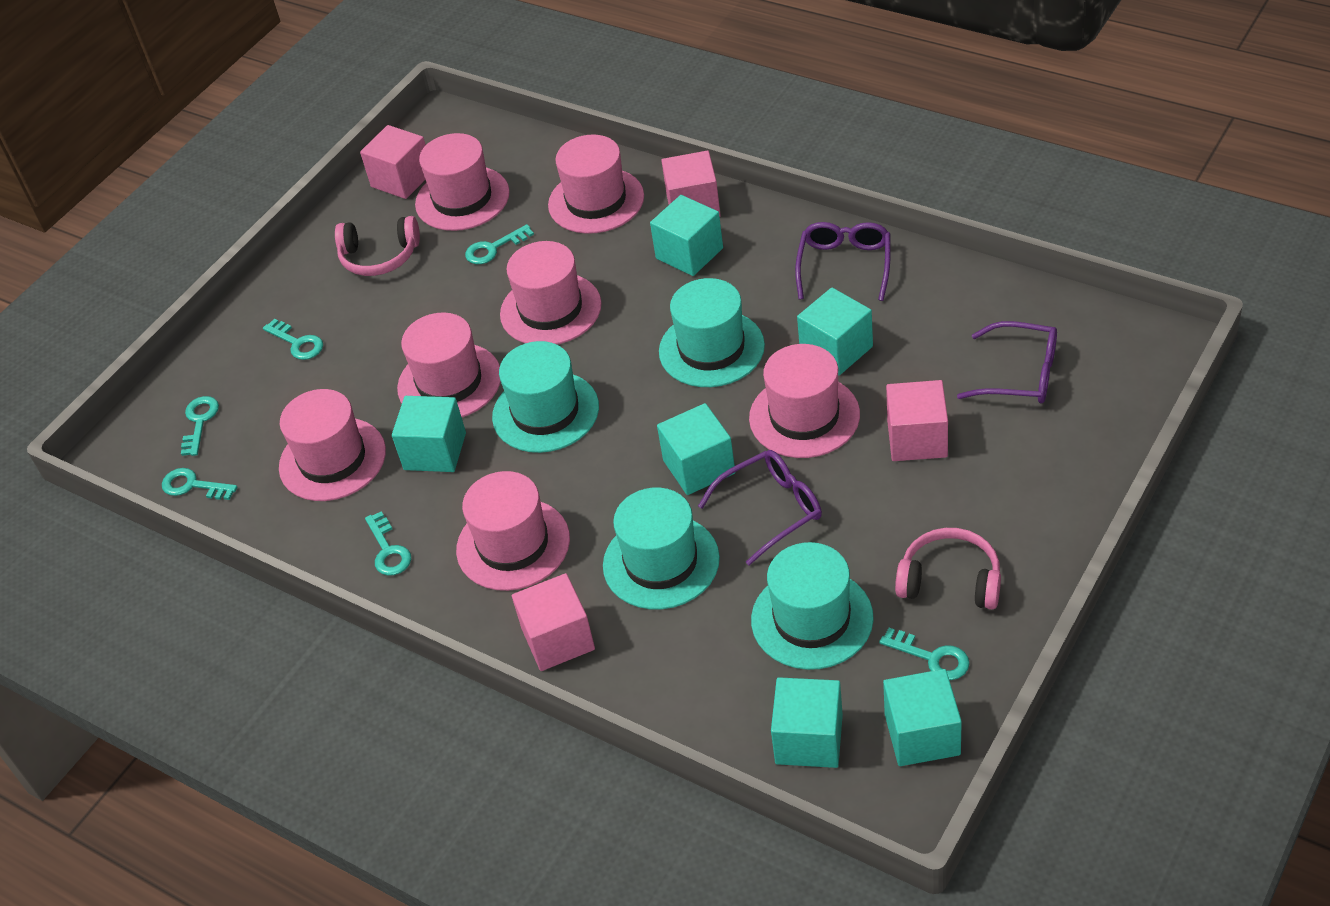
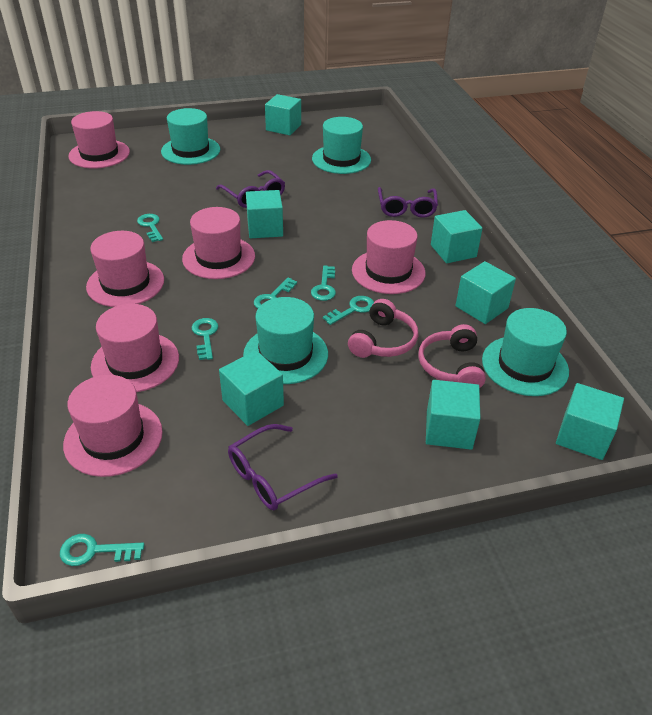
pink cube: [360,125,426,199] [512,573,595,671] [661,150,721,216] [886,380,948,461] = 4 -> none = 0
pink hat: [279,389,386,501] [397,313,501,417] [415,133,510,231] [456,471,570,591] [500,241,602,344] [548,135,644,234] [749,344,860,458] = 7 -> [63,375,163,477] [69,111,130,169] [86,231,164,307] [91,304,179,392] [182,207,255,279] [352,220,426,294] = 6
turquoise cube: [392,396,466,472] [650,195,723,276] [657,403,735,495] [771,677,843,768] [797,287,873,376] [883,669,962,766] = 6 -> [219,350,284,426] [246,190,283,238] [265,94,301,135] [426,380,481,450] [431,210,483,263] [455,261,516,324] [556,383,624,460] = 7

